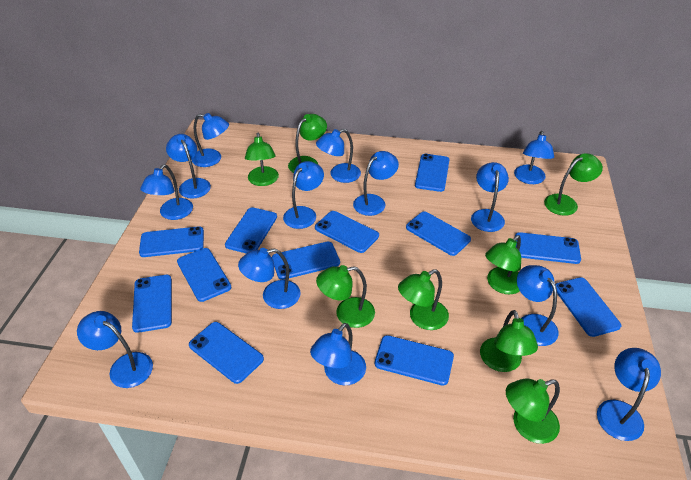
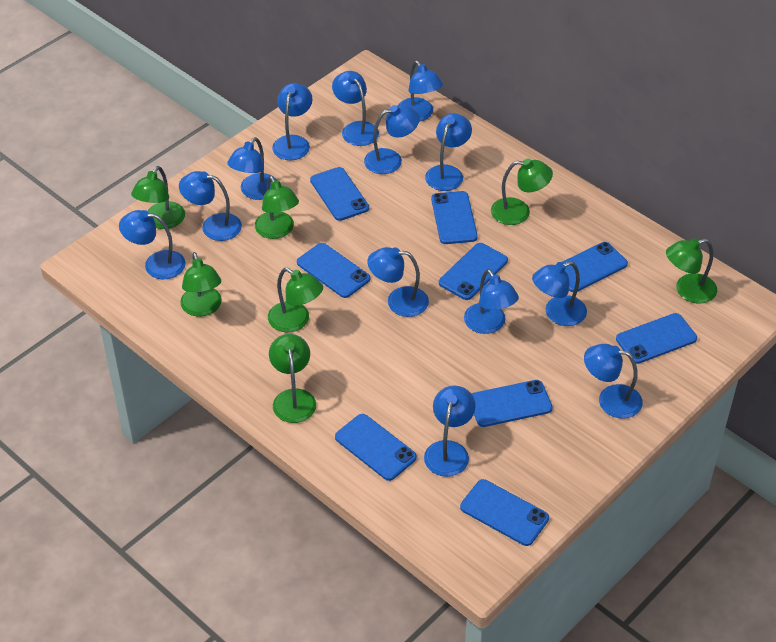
blue phone: [132,275,172,333] [139,227,204,257] [177,248,231,302] [189,322,264,384] [225,207,277,254] [272,242,340,280] [315,211,379,253] [375,335,454,386] [406,211,471,256] [415,154,450,192] [515,232,581,264] [555,277,621,337] = 12 -> [297,243,370,298] [310,167,369,221] [335,414,417,481] [431,191,478,244] [439,243,508,300] [460,479,549,546] [471,380,553,427] [562,242,628,292] [616,313,697,364] = 9
green lamp: [245,133,279,186] [288,114,327,173] [316,265,375,328] [398,269,449,330] [480,310,538,372] [485,235,521,294] [506,378,560,444] [544,153,603,216] = 8 -> [131,166,185,229] [180,252,222,317] [255,176,299,239] [268,268,323,332] [269,334,316,423] [491,159,553,225] [666,238,717,304] = 7

